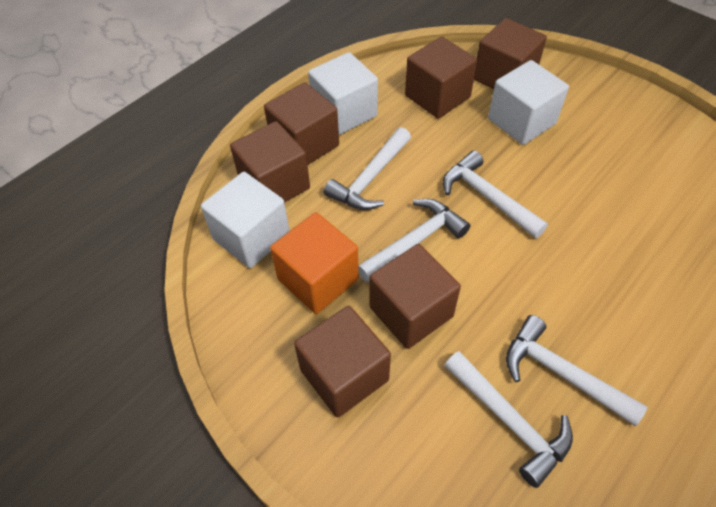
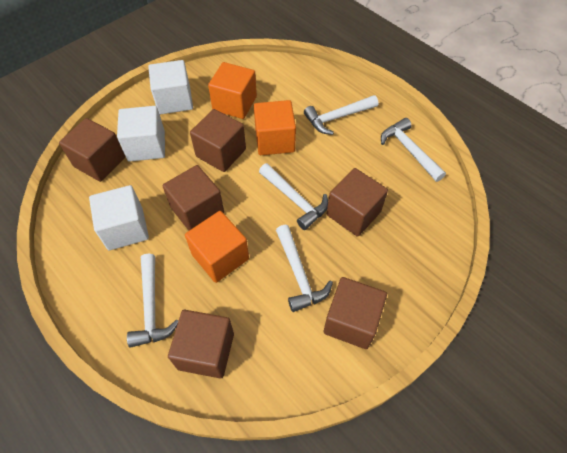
orange cube: [270,212,359,314] = 1 -> [185,211,249,283] [208,62,257,119] [254,100,296,155] = 3

